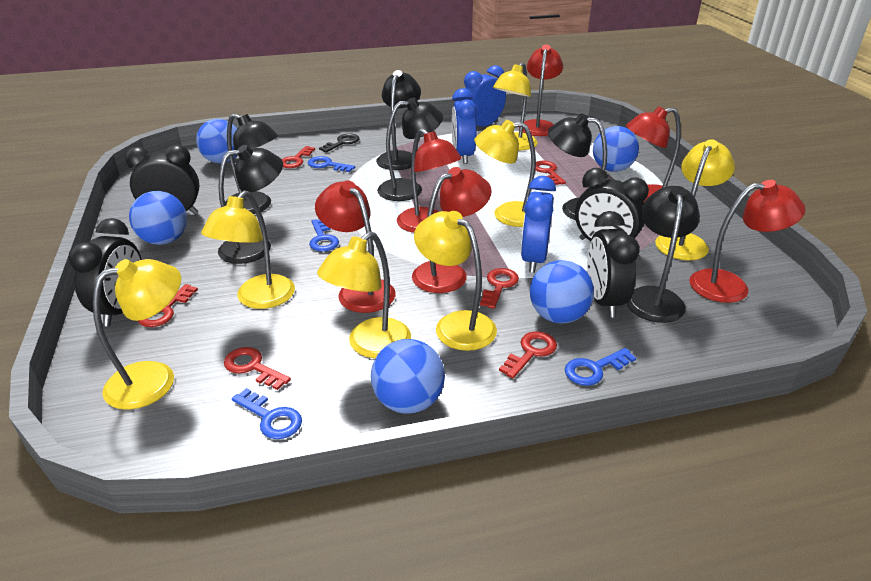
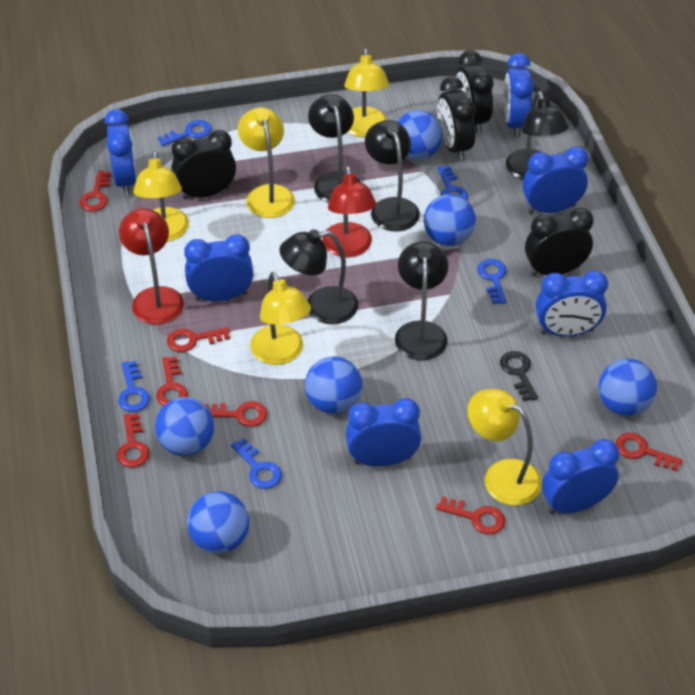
black lamp: [218,145,283,264] [225,114,278,214] [376,70,421,170] [377,97,443,201] [548,114,607,220] [627,186,700,323] = 6 -> [279,229,358,324] [308,94,360,203] [365,120,420,231] [395,241,448,361] [506,91,568,180] = 5
blue ball: [129,191,187,245] [196,119,238,164] [371,339,445,414] [530,260,594,323] [593,126,639,172] = 5 -> [155,397,214,456] [187,491,249,554] [305,357,362,414] [397,110,443,160] [424,194,476,246] [599,359,657,416] = 6
blue clock: [452,88,477,164] [464,65,506,127] [521,176,556,273] = 3 -> [105,109,137,195] [184,234,254,302] [346,398,421,467] [504,53,534,137] [522,147,588,214] [536,270,608,337] [542,439,619,514] = 7
blue key: [232,388,302,439] [308,156,355,172] [309,219,339,252] [565,348,636,386] = 4 -> [118,361,150,412] [158,120,212,146] [231,438,282,489] [437,165,468,200] [477,259,507,304] = 5
red key: [138,284,198,327] [224,347,291,390] [282,146,315,168] [480,268,519,309] [499,331,557,379] [535,161,566,185] = 6 -> [80,171,111,211] [117,413,150,468] [156,357,188,406] [167,327,230,352] [204,401,267,427] [436,496,505,534] [616,433,683,471] = 7
red lamp: [315,180,396,313] [397,128,462,233] [412,167,492,293] [519,44,563,136] [626,106,681,200] [689,180,806,303] = 6 -> [119,208,184,325] [322,166,376,257] = 2
yellow lamp: [93,259,181,410] [201,190,295,309] [317,232,411,358] [414,211,497,351] [474,120,536,227] [493,63,538,150] [655,139,735,260] = 7 -> [133,151,189,242] [238,107,295,218] [250,272,311,365] [344,49,389,137] [467,389,542,505] = 5

